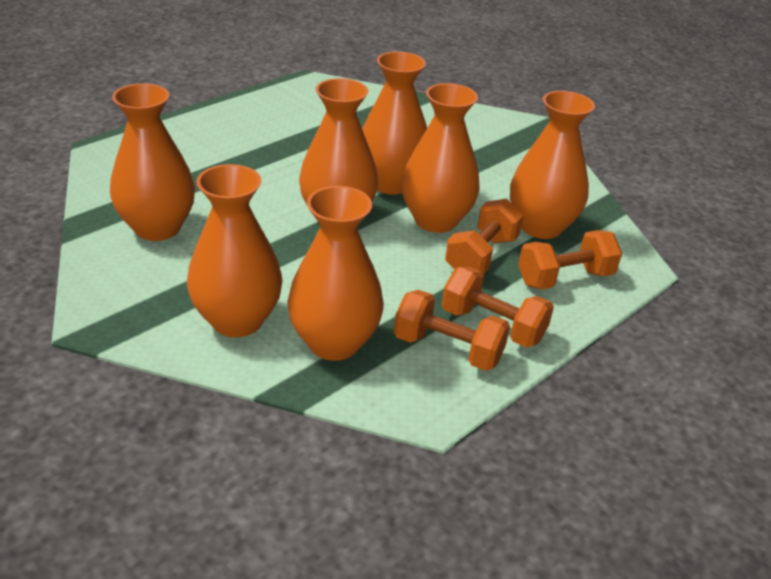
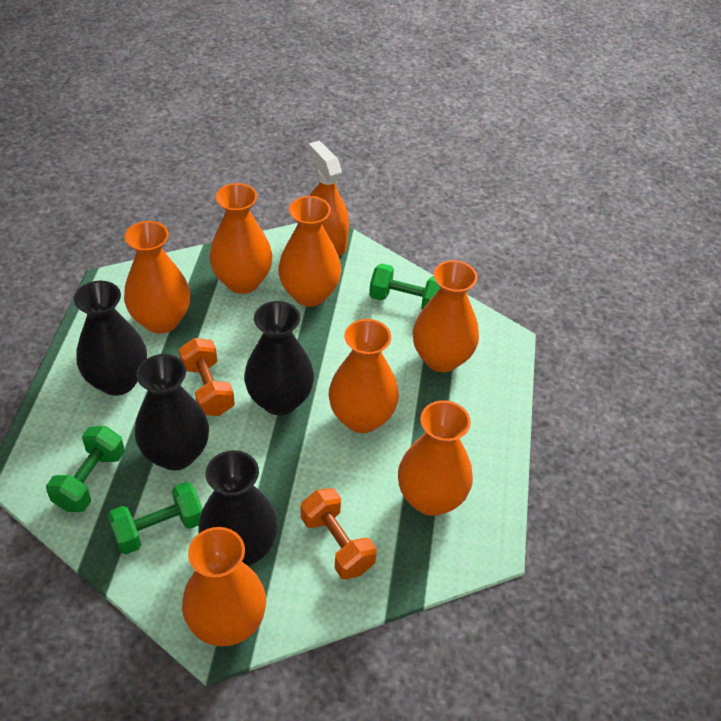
black vase: none = 0 -> [74,281,147,396] [135,354,209,470] [199,450,278,566] [244,301,314,415] = 4
green dumbbell: none = 0 -> [46,426,125,512] [107,482,203,554] [369,263,440,310] = 3
orange dumbbell: [394,290,510,371] [442,266,554,348] [445,199,523,275] [518,230,622,290] = 4 -> [179,338,235,416] [301,488,377,579] = 2
orange spray bottle: none = 0 -> [308,141,349,256] = 1

